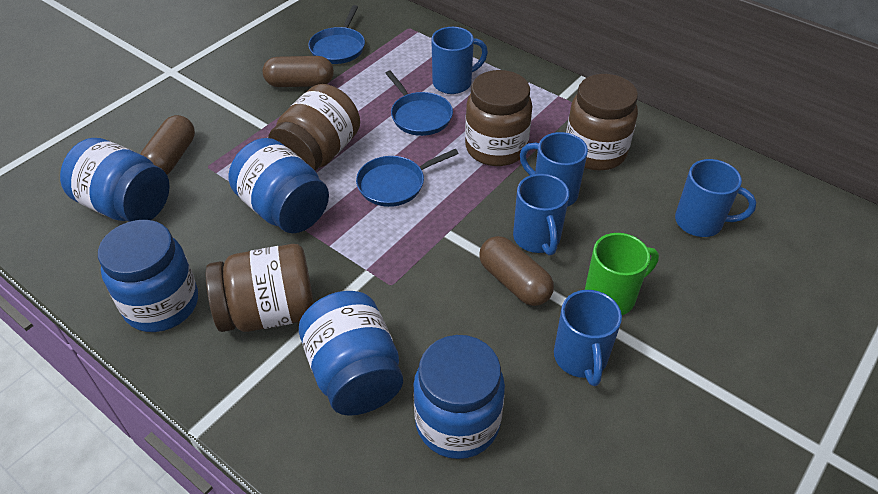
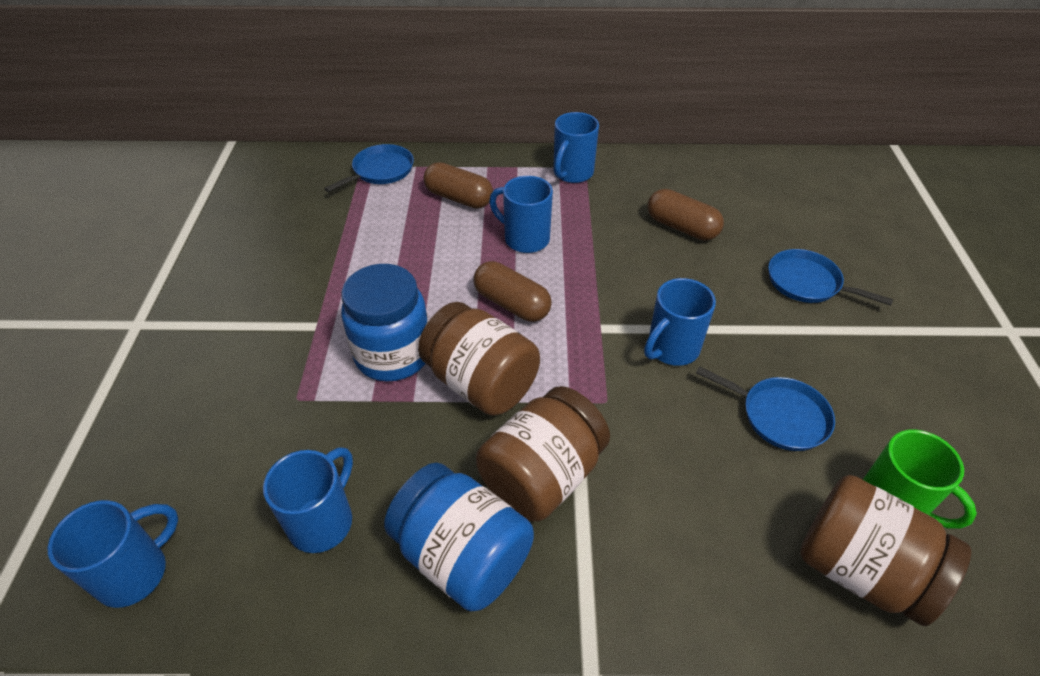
blue jar: [60,138,170,222] [98,220,198,332] [228,138,329,233] [299,291,403,416] [413,335,505,459] = 5 -> [341,264,428,382] [384,463,534,611] = 2
brown jar: [206,244,314,332] [268,84,360,171] [465,70,532,166] [566,74,638,171] = 4 -> [418,302,540,416] [476,386,610,521] [800,475,971,626] = 3

